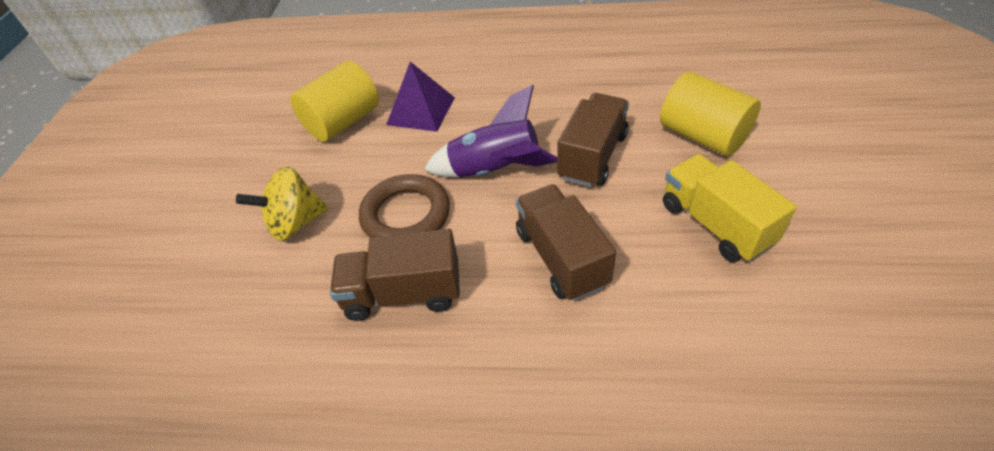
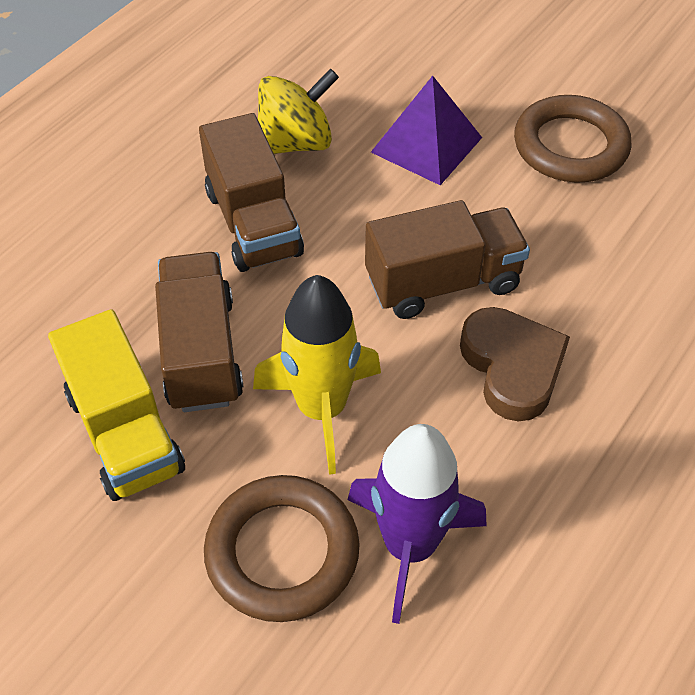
brown heart: none = 0 -> [460,307,570,421] = 1
brown ring: [359,174,450,238] = 1 -> [204,475,359,622] [514,95,632,182] = 2
yellow cylinder: [290,61,379,142] [660,72,761,156] = 2 -> none = 0
yellow rocket: none = 0 -> [253,275,381,475] = 1

